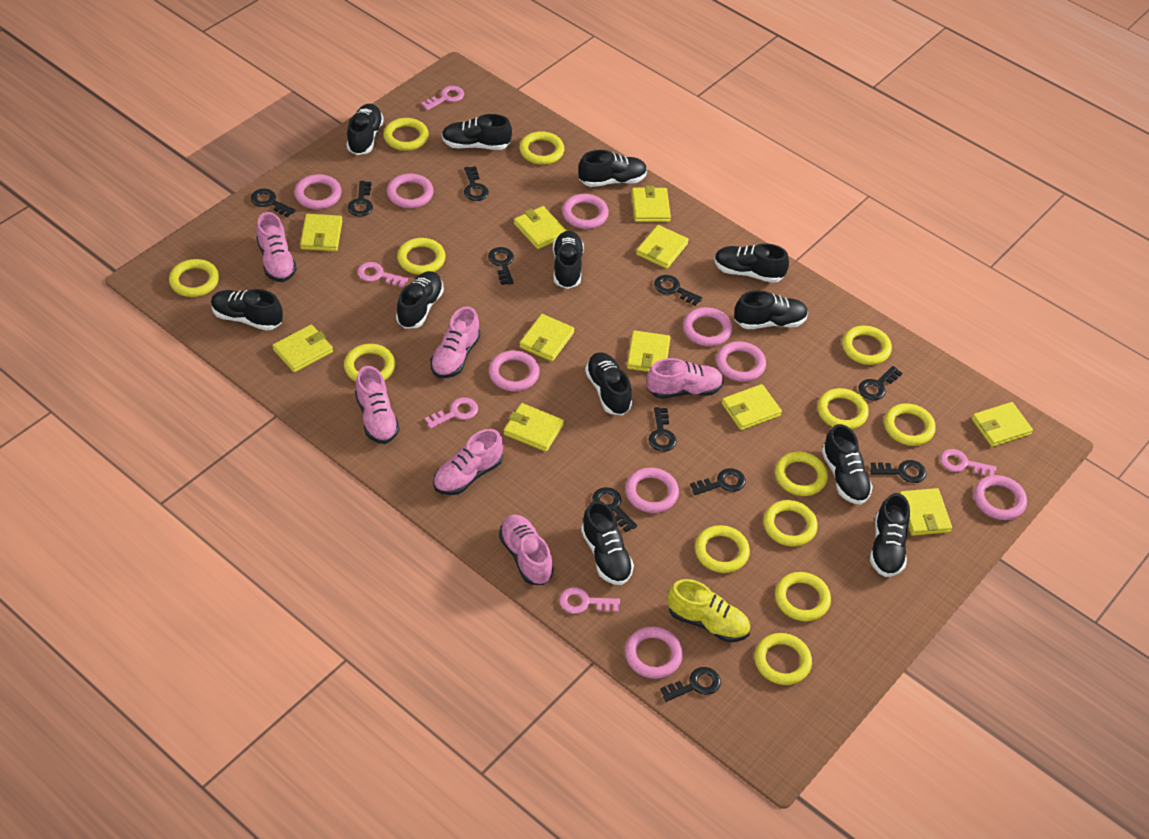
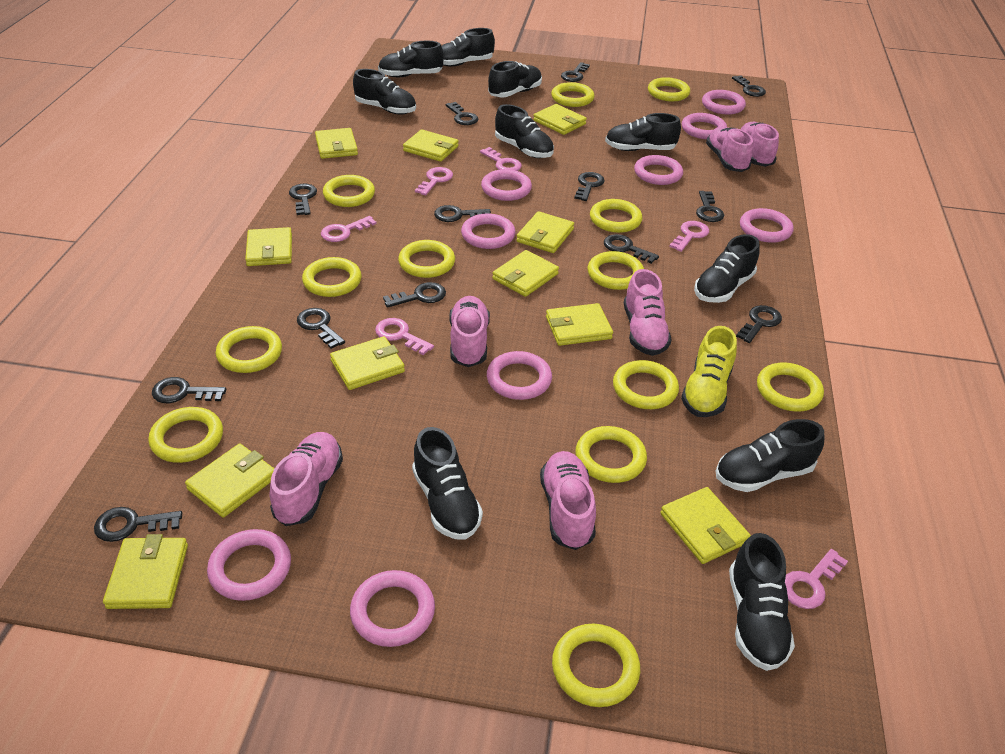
black key: [250,189,296,218] [348,181,373,217] [464,166,489,201] [488,247,514,285] [592,487,637,532] [648,407,677,452] [654,275,702,306] [660,667,721,702] [690,468,746,495] [859,366,902,400] [870,460,926,483] = 11 -> [94,507,182,542] [152,377,226,403] [289,184,317,215] [297,308,345,349] [383,282,446,308] [434,205,491,222] [446,102,478,125] [561,62,590,82] [574,172,605,201] [604,234,659,264] [696,191,724,222] [732,76,766,97] [736,305,782,343] = 13
black shoe: [211,289,283,331] [347,104,384,155] [396,271,444,329] [442,114,512,150] [553,231,584,289] [578,150,647,187] [581,501,634,585] [585,352,632,415] [714,243,789,283] [734,290,808,329] [822,424,873,505] [870,493,910,577] = 12 -> [353,69,416,114] [378,41,444,77] [412,427,483,540] [442,28,495,66] [488,61,542,97] [495,104,554,158] [605,113,681,151] [694,234,760,303] [716,419,824,492] [729,533,795,671] = 10
pink key: [357,262,408,288] [421,86,464,110] [425,397,478,429] [559,587,620,614] [940,449,996,476] = 5 -> [321,216,377,242] [375,318,434,355] [415,167,453,195] [480,147,522,171] [669,221,709,252] [785,549,848,609] = 6

